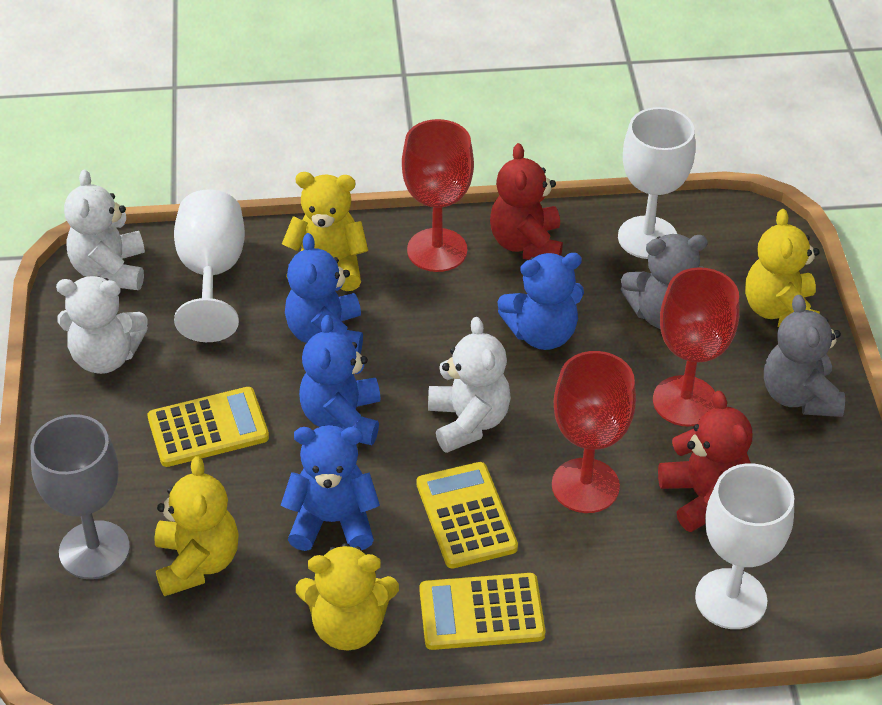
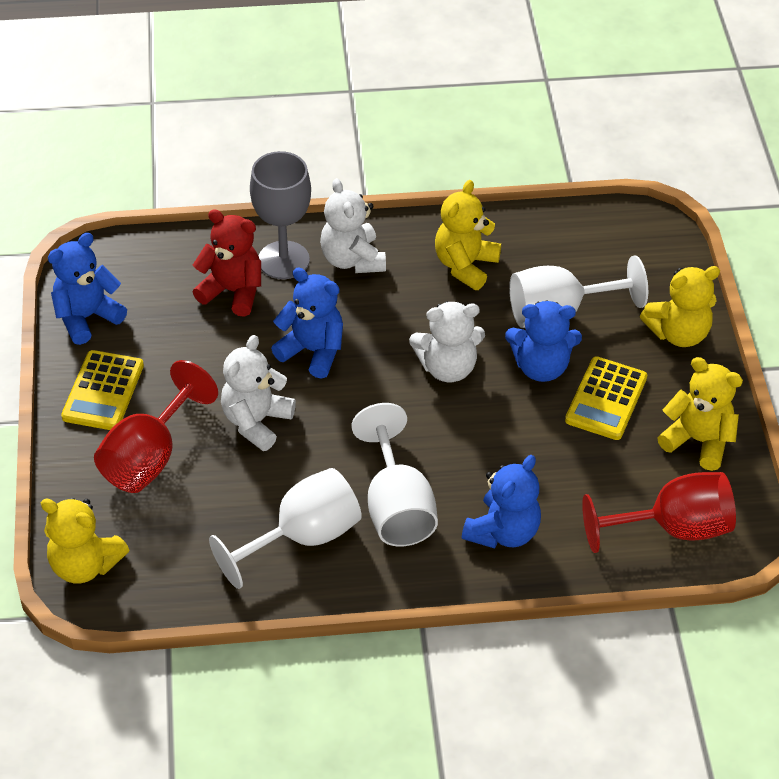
grey teddy bear: [621,234,708,329] [764,295,845,417] = 2 -> none = 0
red goblet: [402,119,474,272] [552,351,636,513] [653,267,740,427] = 3 -> [94,360,218,493] [582,472,736,553] = 2
red teddy bear: [490,143,563,260] [658,391,752,532] = 2 -> [193,209,261,317] = 1
yellow calculator: [147,387,269,467] [417,462,518,569] [419,573,546,650] = 3 -> [61,350,144,430] [565,356,647,440] = 2

